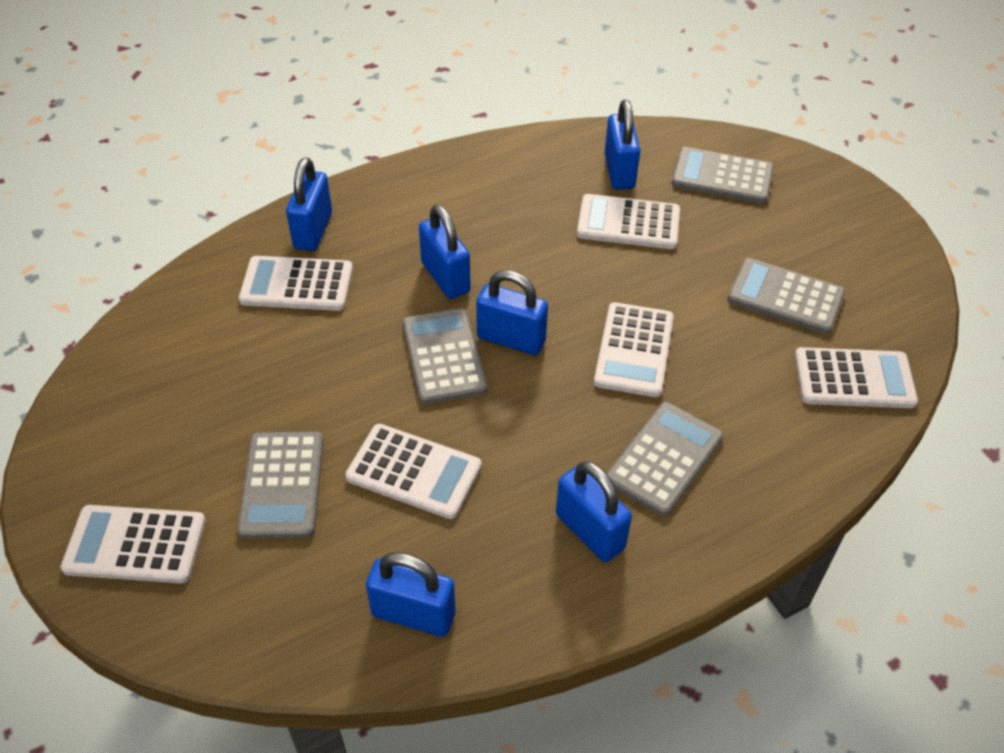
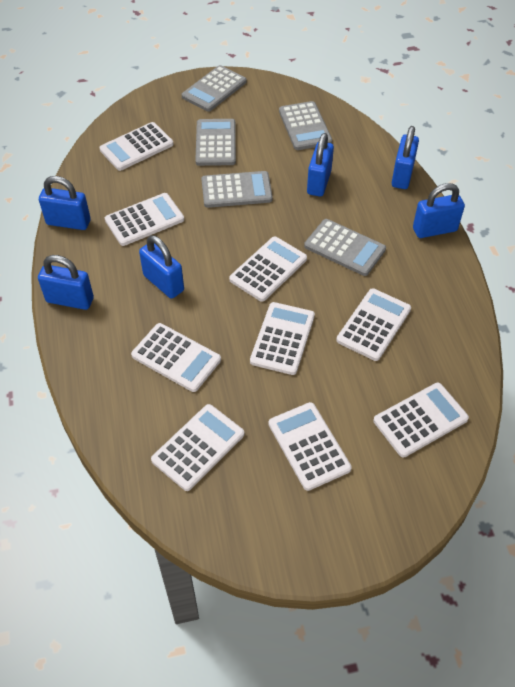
white calculator: [60,505,206,583] [239,256,353,311] [345,424,482,519] [577,194,680,249] [594,302,674,397] [795,347,918,408] = 6 -> [99,122,173,171] [105,193,184,246] [131,323,221,392] [151,404,244,491] [229,236,307,302] [250,302,315,375] [269,402,352,491] [336,288,411,361] [373,383,469,457] = 9

